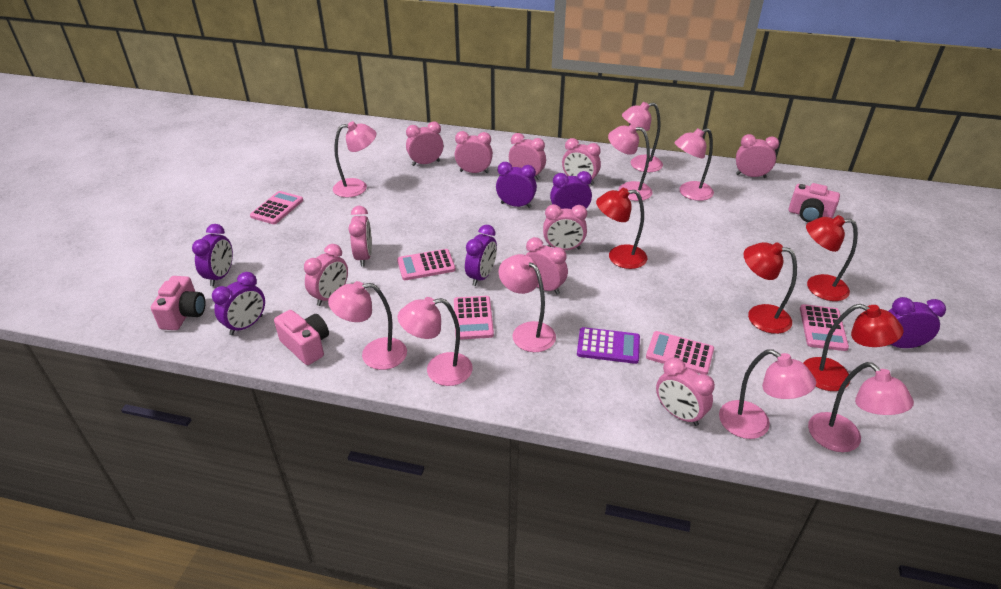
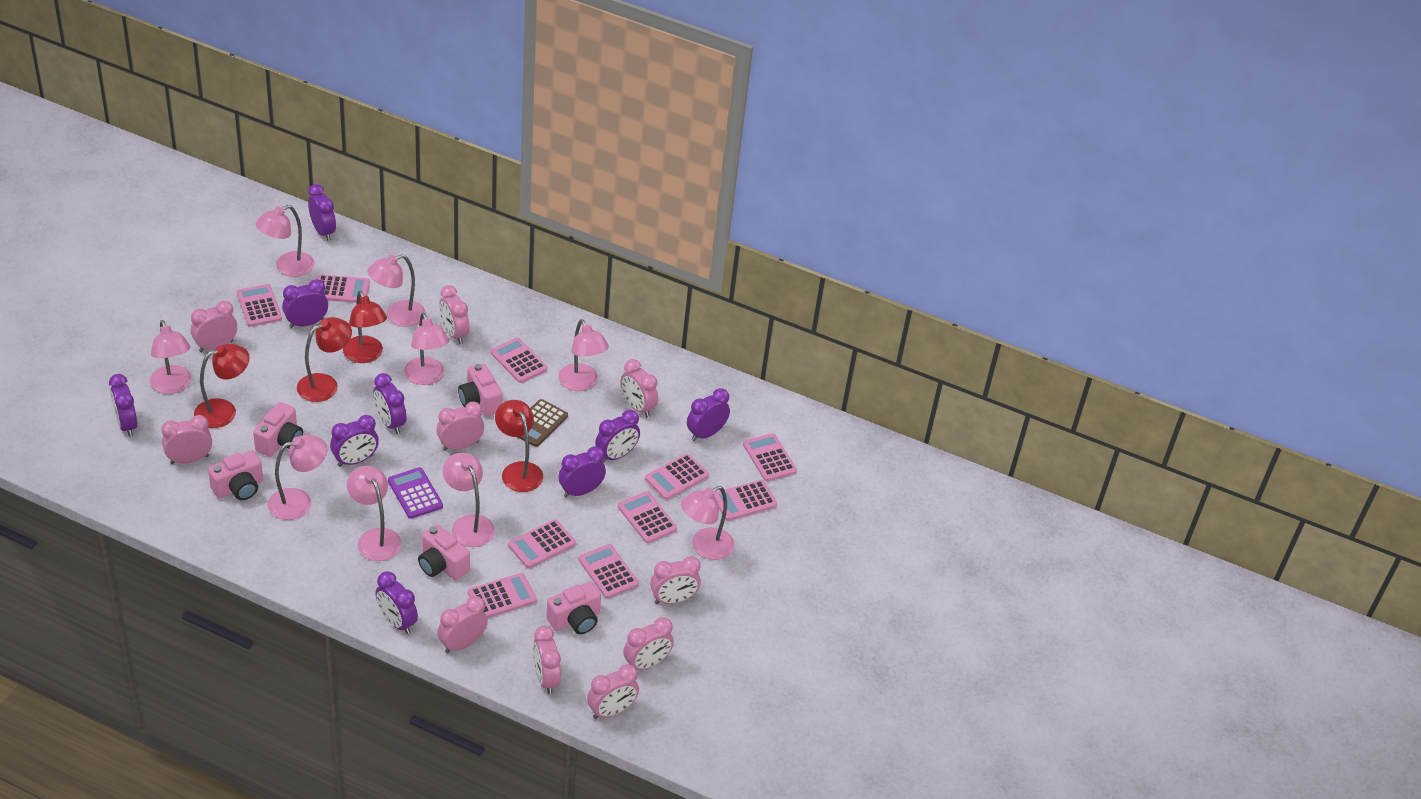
brown calculator: none = 0 -> [518,399,568,447] = 1
pink calculator: [250,191,303,224] [397,249,455,280] [454,296,494,340] [646,331,714,375] [800,304,849,351] = 5 -> [237,284,282,327] [317,275,370,303] [468,573,537,618] [490,338,547,383] [508,519,576,568] [578,544,638,599] [618,491,677,543] [645,454,709,500] [714,480,777,521] [743,433,797,481] = 10
pink camera: [151,276,205,330] [274,310,329,365] [789,183,840,223] = 3 -> [208,450,263,500] [253,402,303,457] [418,525,470,580] [458,363,502,416] [546,582,601,634] = 5
purple clock: [192,224,233,286] [212,272,265,335] [465,225,497,286] [496,162,537,208] [550,171,592,209] [889,297,946,348] = 6 -> [109,374,138,437] [282,279,328,328] [308,184,336,241] [330,415,379,467] [373,373,407,434] [376,571,418,634] [558,446,606,498] [595,410,640,463] [687,388,730,441] = 9

